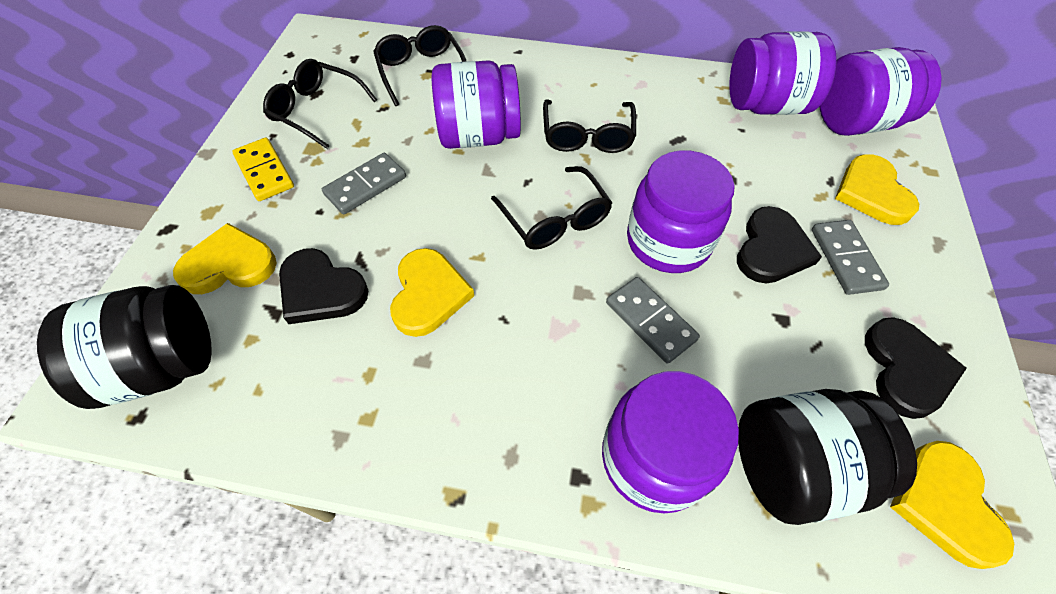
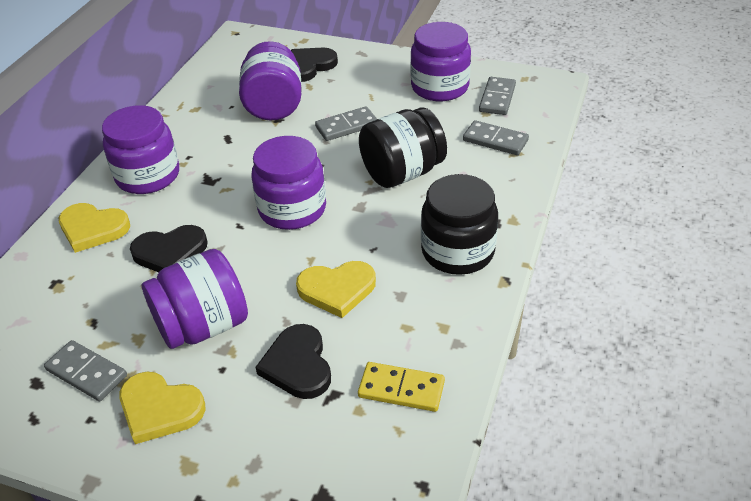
black glasses: [263,59,377,149] [373,25,466,106] [491,166,612,250] [543,100,636,153] = 4 -> none = 0
grey domino: [322,153,406,214] [606,277,700,364] [812,220,889,295] = 3 -> [44,340,127,401] [315,106,377,141] [463,120,529,155] [479,77,516,115] = 4
yellow heart: [173,223,277,294] [390,248,474,337] [835,154,919,225] [890,441,1014,569] = 4 -> [59,203,130,253] [119,372,205,444] [296,261,376,318] = 3

